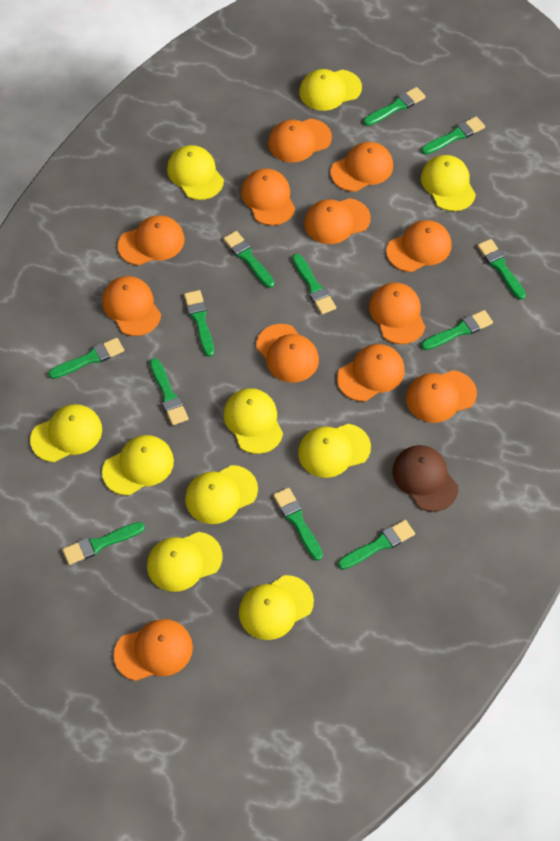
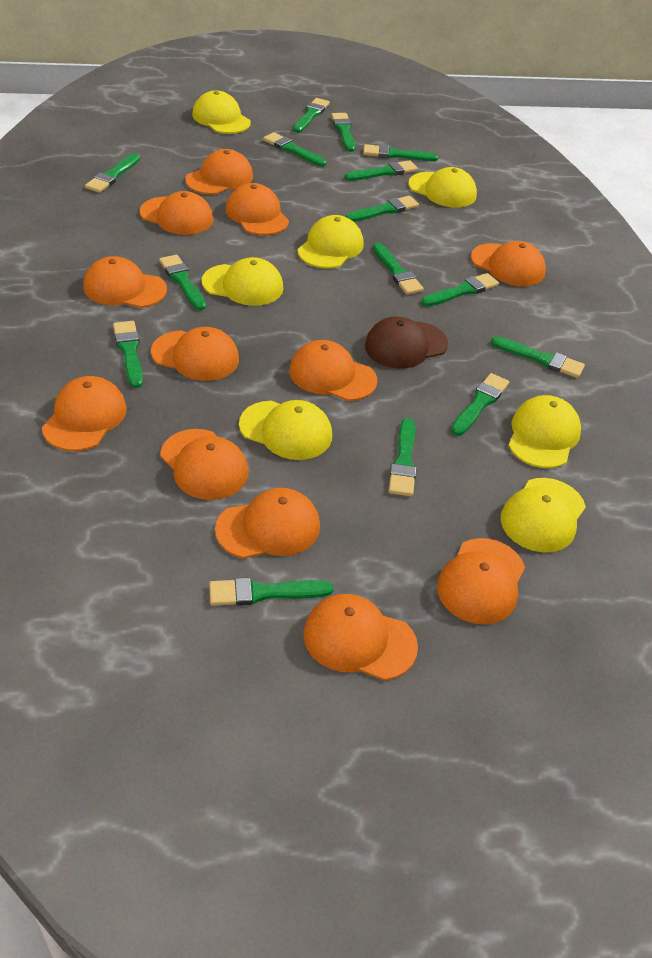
green brush: [48,338,124,379] [62,522,145,565] [150,358,189,425] [184,290,214,357] [223,231,274,288] [273,487,323,561] [292,254,336,315] [338,520,415,570] [363,87,426,126] [421,116,485,155] [421,310,493,350] [477,239,526,300] = 12 -> [85,153,140,193] [113,321,143,388] [159,255,206,310] [209,577,334,606] [263,132,326,167] [293,98,330,133] [331,113,355,152] [345,160,418,181] [345,196,419,222] [363,144,438,161] [373,243,424,295] [389,418,416,496] [421,273,499,307] [451,373,509,436] [491,336,585,378] = 15
yellow cap: [30,404,102,462] [102,435,174,495] [147,532,222,592] [167,145,224,200] [185,465,258,524] [224,388,283,454] [239,575,314,640] [298,424,371,478] [299,69,362,111] [421,155,476,211] = 10 -> [192,90,251,134] [202,257,284,306] [239,400,332,460] [297,215,364,269] [408,167,477,208] [501,478,586,552] [508,395,581,468] = 7

